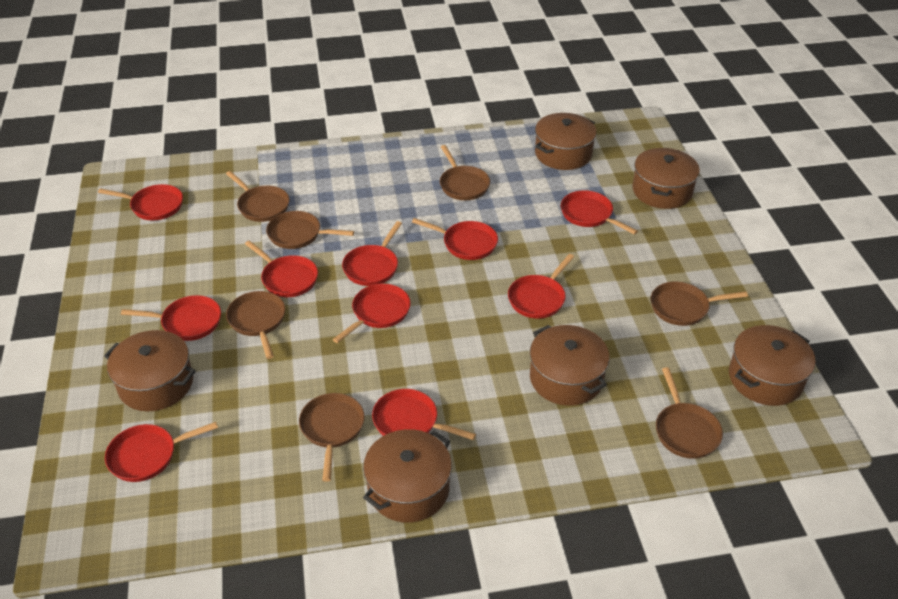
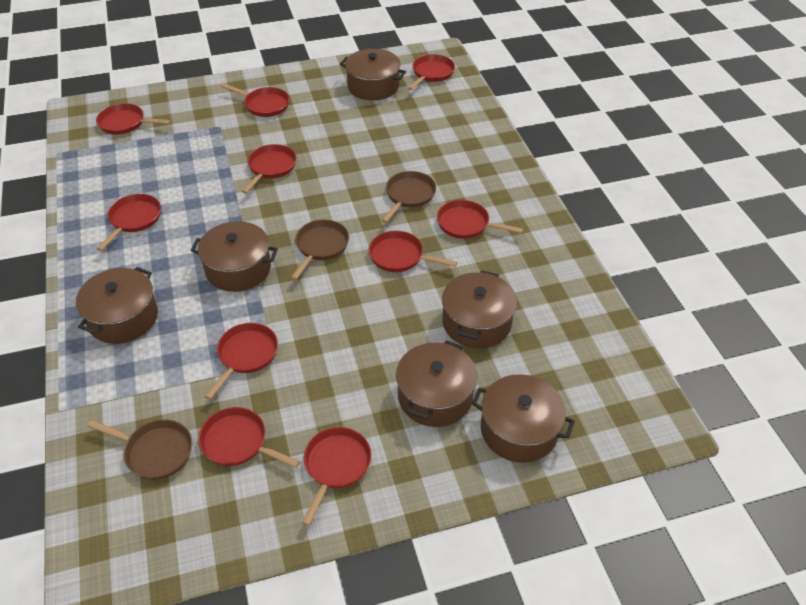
brown pan: [226,171,290,222] [226,291,285,359] [266,211,354,249] [299,393,365,482] [440,145,490,200] [651,282,748,326] [656,367,723,459] = 7 -> [87,419,192,480] [291,219,349,280] [382,171,436,223] = 3

